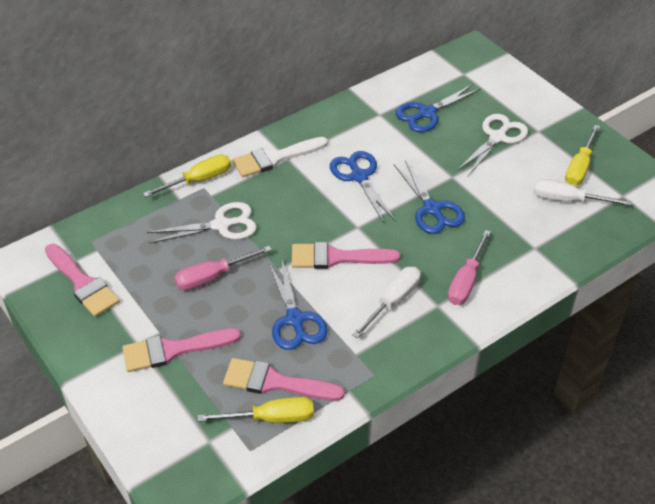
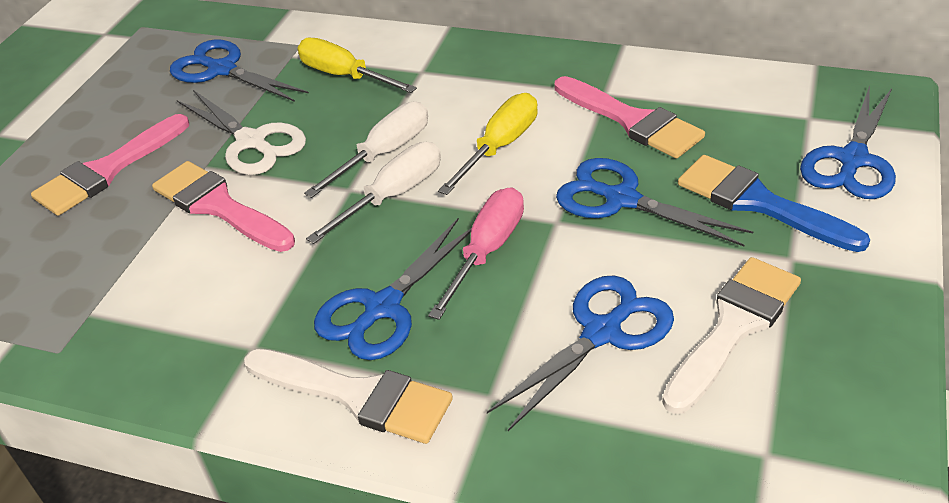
blue brush: none = 0 -> [678,155,870,252] = 1
blue scissors: [269,260,328,350] [330,151,396,223] [394,160,465,234] [395,84,481,132] = 4 -> [170,39,309,102] [314,217,472,360] [487,276,674,431] [556,158,753,246] [800,85,896,199] = 5
pink brush: [45,244,120,317] [122,328,241,372] [223,358,345,401] [292,242,400,269] = 4 -> [31,114,189,216] [152,161,295,252] [555,76,705,159] = 3
pink screwdriver: [174,246,272,290] [448,230,491,305] = 2 -> [428,187,524,320] = 1
white brush: [233,137,328,177] = 1 -> [244,349,453,444] [662,257,801,414] = 2
white scissors: [147,202,257,244] [457,114,528,176] = 2 -> [177,90,306,175] = 1
yellow screwdriver: [143,154,231,197] [197,397,314,423] [565,125,600,186] = 3 -> [297,38,417,93] [438,93,538,195] = 2

